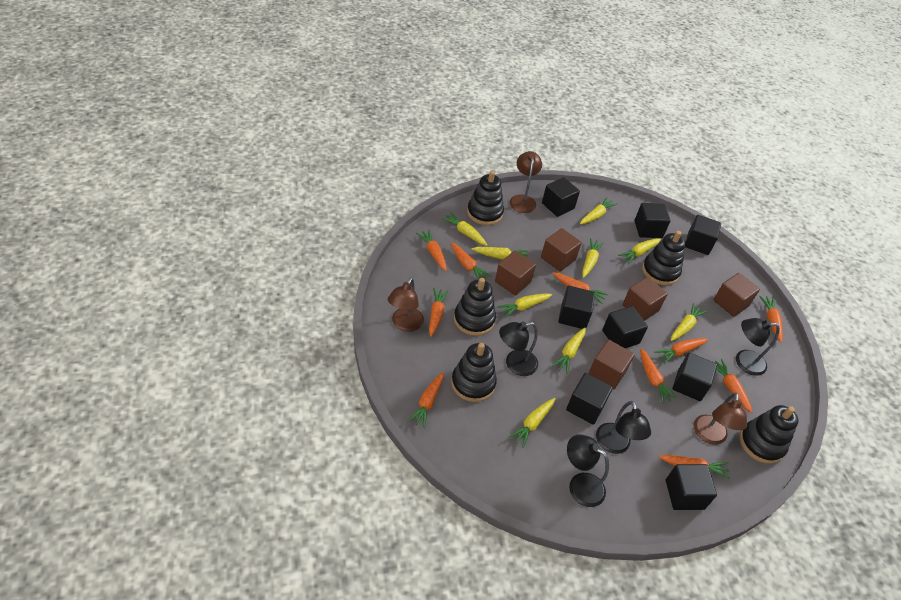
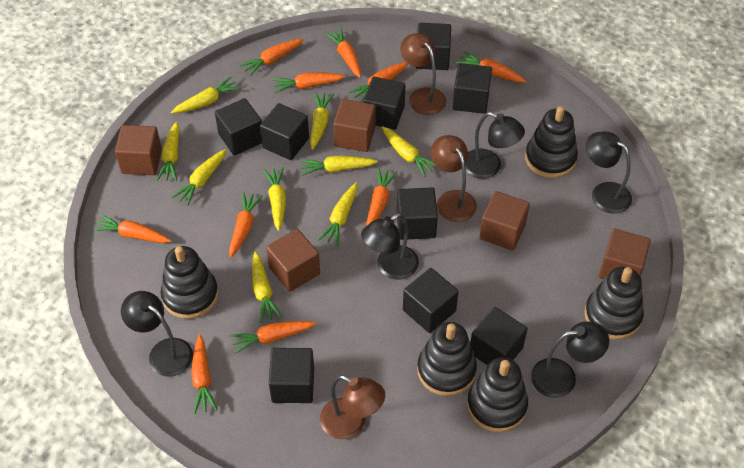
black cube: [542,177,580,217] [558,286,595,329] [566,373,613,425] [602,306,648,348] [634,203,671,238] [666,464,717,510] [672,352,717,401] [685,215,721,255] = 8 -> [215,98,262,156] [260,103,309,160] [269,348,314,403] [363,77,405,130] [396,187,438,240] [403,268,459,333] [416,23,451,70] [452,63,492,114] [470,307,527,365] = 9
black lamp: [499,321,538,376] [567,434,609,507] [596,401,651,454] [736,318,780,376] = 4 -> [121,291,193,377] [361,213,419,280] [465,112,525,179] [531,322,609,398] [586,131,632,214] = 5

